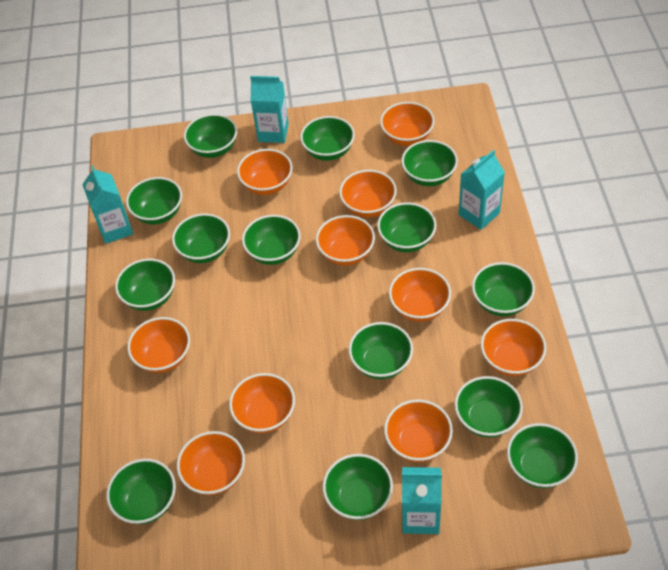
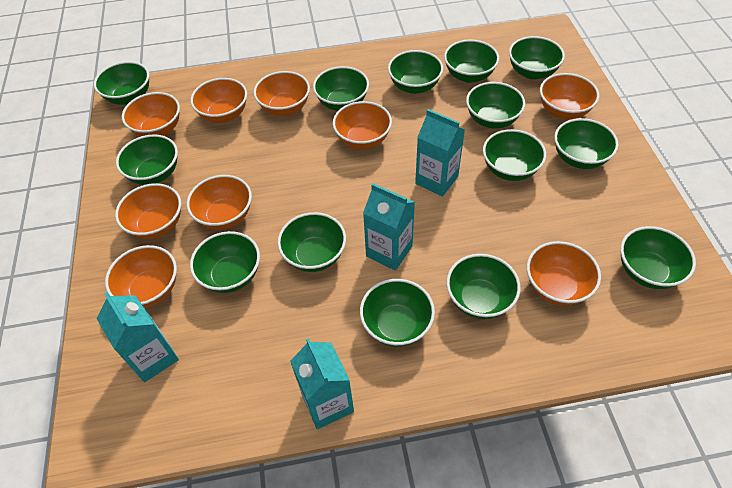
orange bowl: [127,317,190,373] [177,431,245,495] [229,373,295,433] [237,149,292,195] [316,215,375,266] [339,170,397,218] [380,102,435,146] [384,400,453,462] [389,268,451,322] [481,319,546,376] = 10 -> [105,245,177,308] [115,183,181,239] [122,92,180,137] [187,175,252,230] [191,78,247,123] [254,71,310,116] [333,101,392,149] [527,241,601,306] [540,73,599,119] = 9

